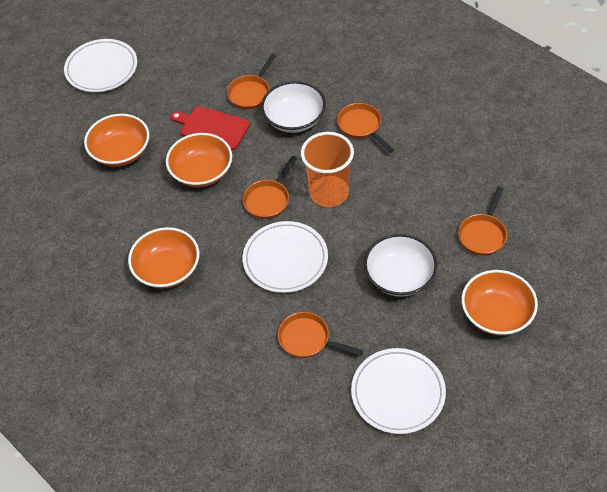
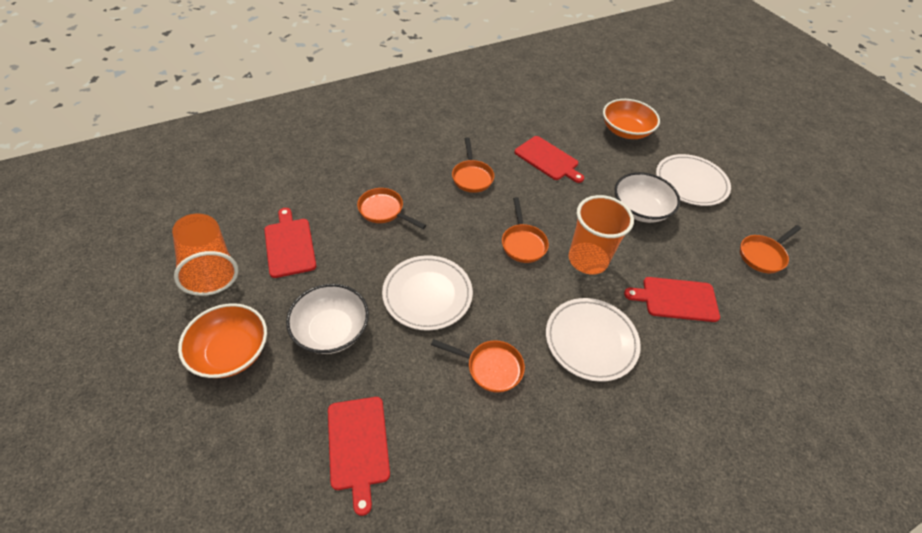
orange bowl: [84,114,149,167] [128,227,199,289] [166,133,232,187] [461,270,538,336] = 4 -> [178,303,267,378] [603,99,660,139] = 2
orange cup: [301,132,354,207] = 1 -> [172,213,238,296] [569,195,634,274] = 2
red cutting board: [170,106,250,150] = 1 -> [264,208,316,278] [328,397,390,516] [514,136,584,183] [624,277,720,322] = 4

